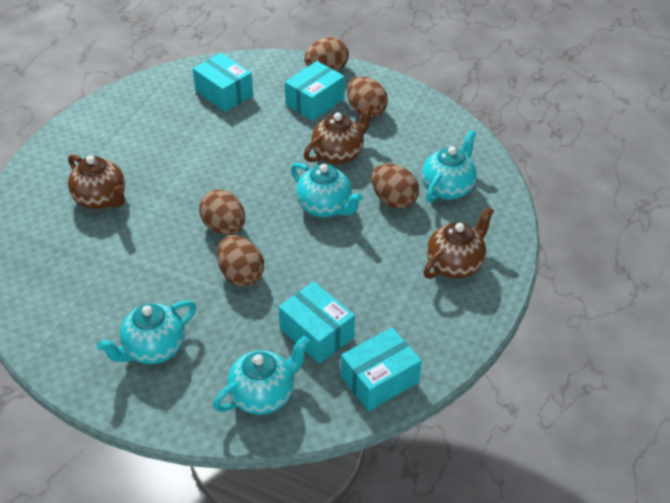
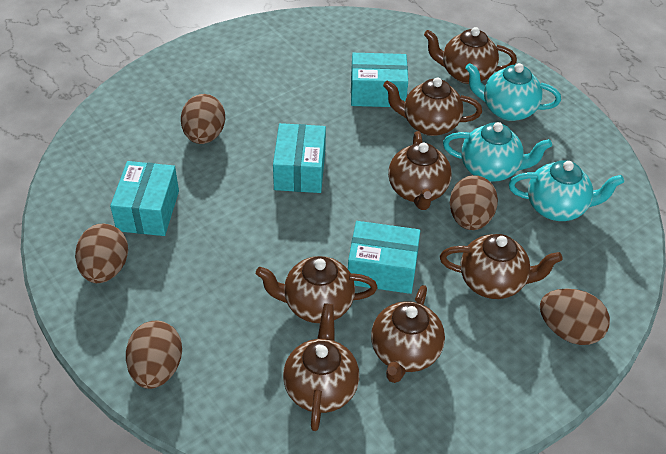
brown teapot: [68,154,125,209] [304,103,374,165] [423,207,494,279] = 3 -> [256,256,378,323] [283,304,359,431] [371,285,445,383] [383,78,482,136] [388,131,452,210] [424,27,517,84] [440,234,563,299] = 7
turquoise teapot: [97,300,196,364] [213,336,310,415] [291,163,363,218] [422,130,477,203] = 4 -> [443,122,552,182] [465,63,561,121] [509,160,624,221] = 3

